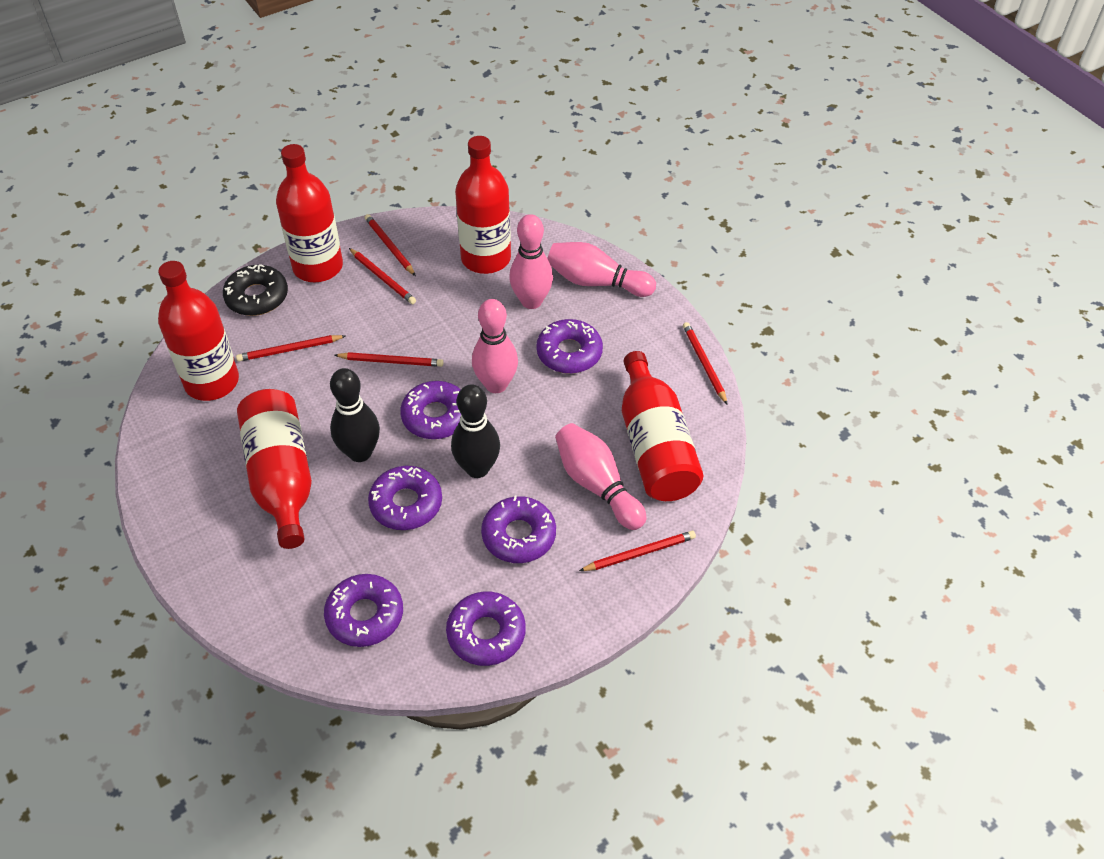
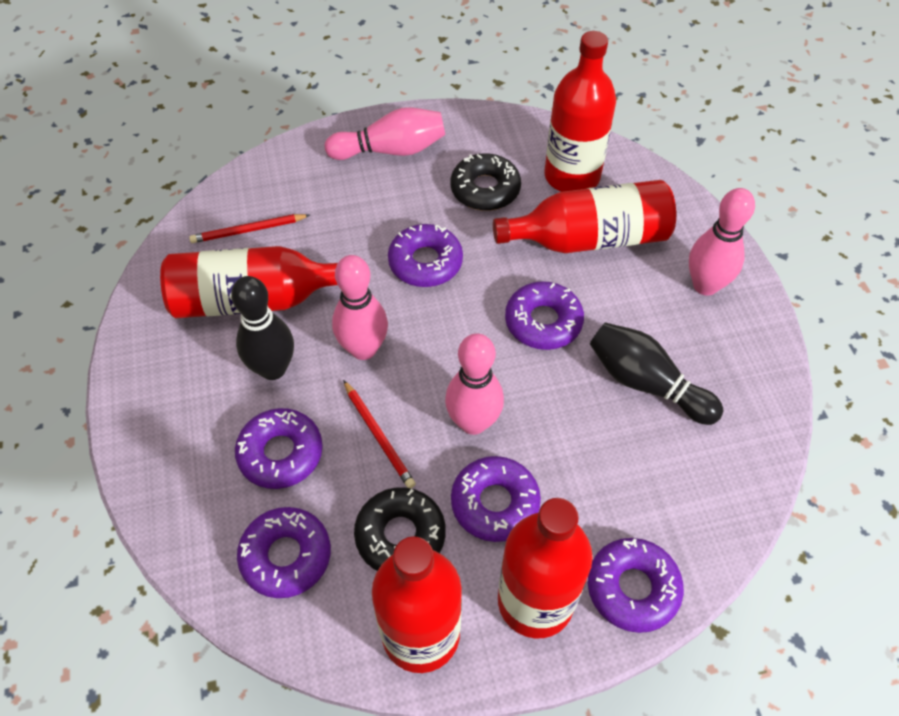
black donut: [223,264,288,316] = 1 -> [354,487,446,571] [451,153,521,211] = 2
red pencil: [236,335,345,362] [334,352,443,367] [349,248,416,304] [364,214,416,276] [579,531,696,571] [683,322,728,405] = 6 -> [189,214,310,243] [343,380,416,488] = 2

